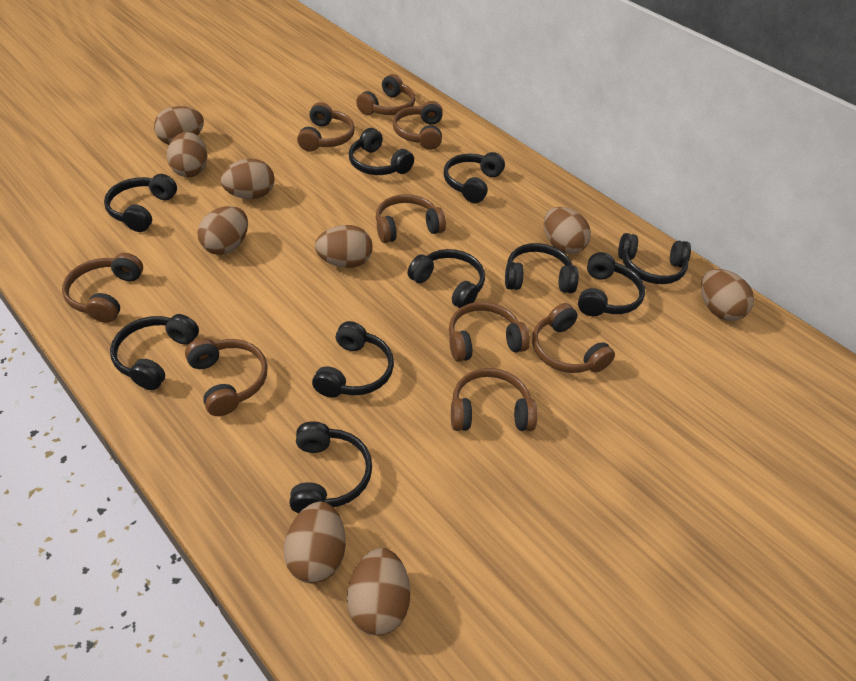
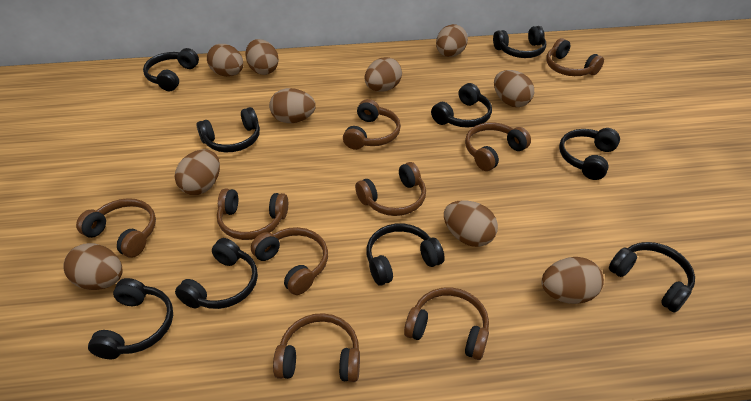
black headphones: [104,174,177,232] [110,314,199,390] [289,421,372,513] [312,321,394,398] [349,128,414,175] [408,249,485,309] [444,152,505,203] [505,243,579,293] [578,252,645,316] [618,233,691,284] = 10 -> [88,278,173,359] [143,48,199,91] [175,238,258,309] [196,107,260,152] [366,223,445,286] [431,83,492,127] [493,26,546,58] [559,128,620,180] [609,242,695,313] = 9
brown egg: [154,106,204,145] [167,132,207,177] [197,206,248,255] [220,158,275,199] [284,501,346,583] [315,225,372,268] [347,548,410,636] [544,207,591,254] [701,269,754,321] = 9 -> [63,243,123,290] [175,149,220,195] [207,44,244,77] [245,39,279,75] [269,88,316,123] [365,57,402,92] [436,24,468,57] [444,200,498,247] [494,70,534,107] [541,257,604,304] = 10

